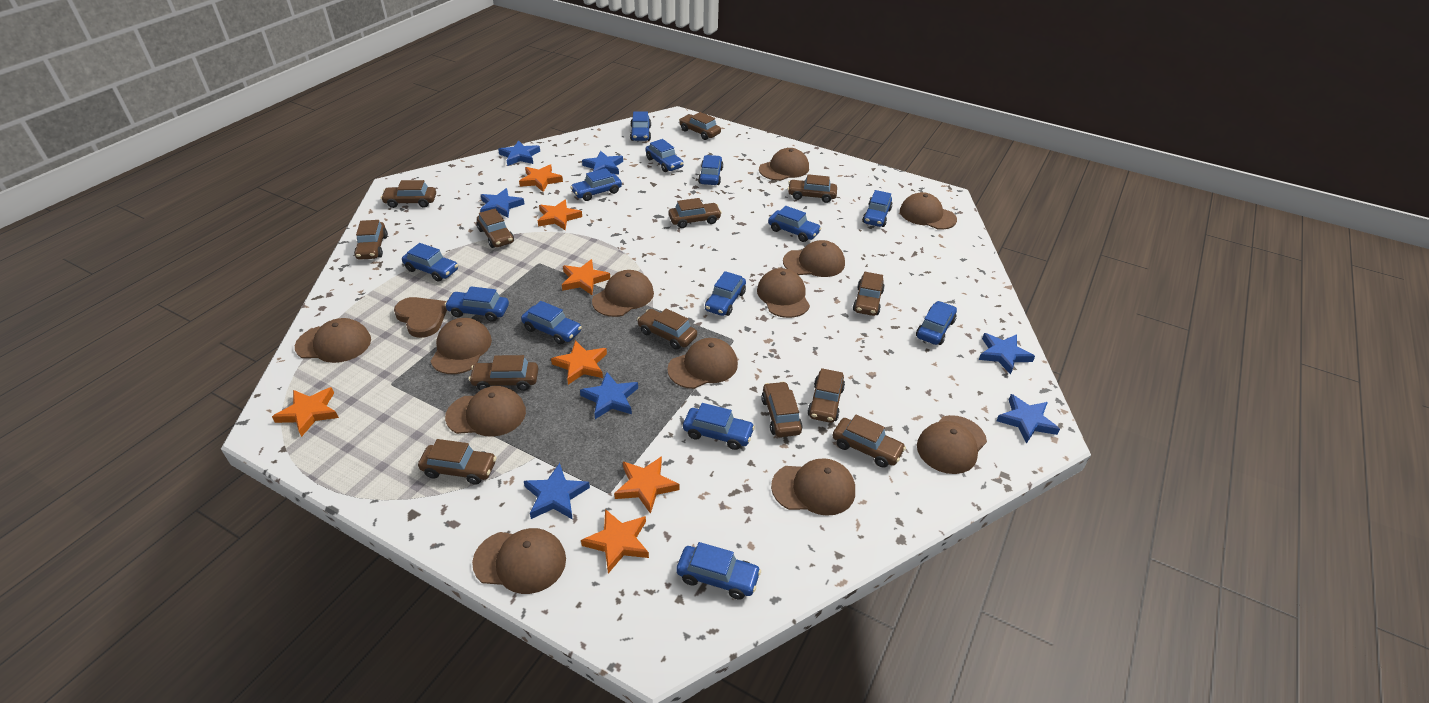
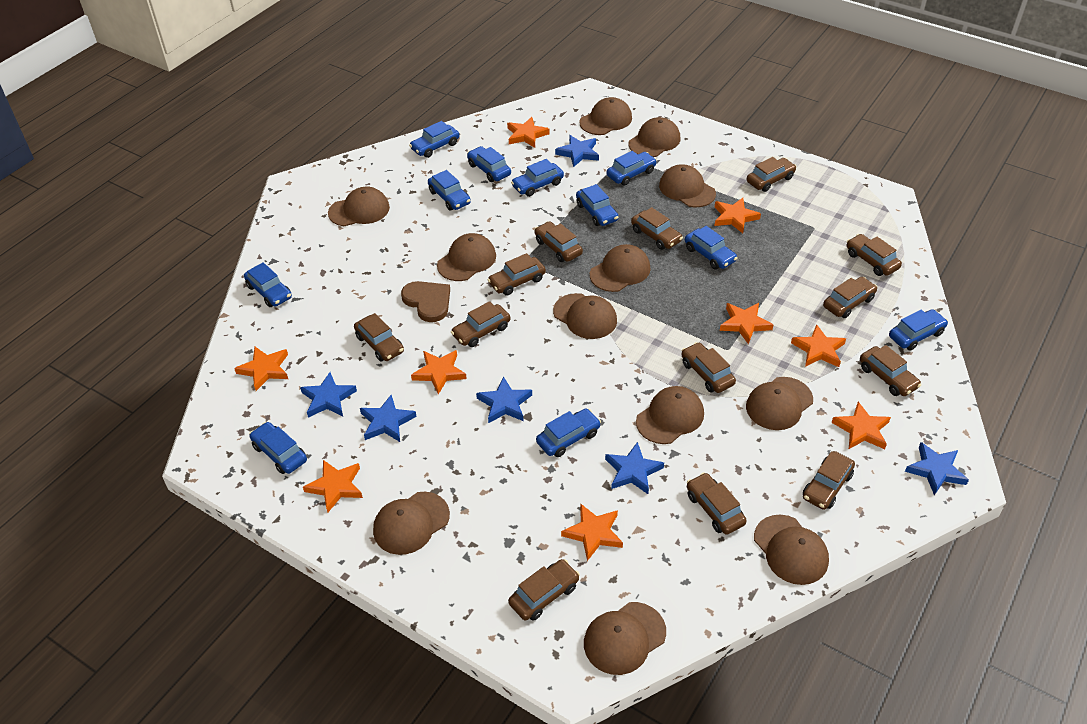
blue car: [402,243,458,282] [445,286,509,322] [521,301,582,345] [570,168,622,201] [630,111,651,141] [645,139,684,172] [676,542,761,600] [683,403,755,450] [698,155,723,185] [705,271,746,316] [768,206,822,242] [862,190,893,227] [916,301,957,345] = 13 -> [244,262,292,307] [249,422,307,474] [409,121,459,158] [428,170,471,211] [467,146,511,182] [511,159,564,197] [536,408,601,457] [576,184,619,226] [606,151,657,186] [685,226,738,269] [889,309,948,351] = 11
blue star: [480,188,524,218] [498,140,540,166] [524,463,590,520] [580,372,638,419] [582,151,623,175] [979,333,1035,375] [996,394,1060,444] = 7 -> [300,372,357,418] [360,395,417,442] [476,376,532,423] [555,135,599,167] [605,442,664,494] [905,442,969,495] = 6
orange star: [272,387,339,437] [519,164,563,192] [538,200,582,230] [551,340,607,385] [562,259,610,295] [581,509,649,573] [614,456,680,514] = 7 -> [234,347,288,391] [303,460,363,512] [411,350,467,395] [507,117,550,148] [561,503,623,561] [714,198,761,233] [720,303,773,344] [791,324,846,367] [832,402,891,449] = 9

